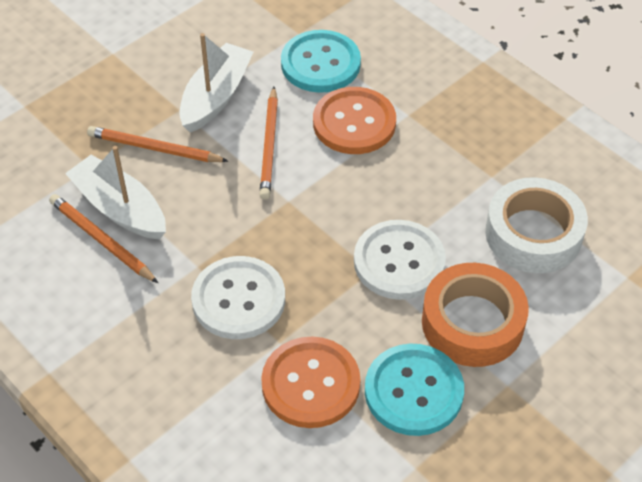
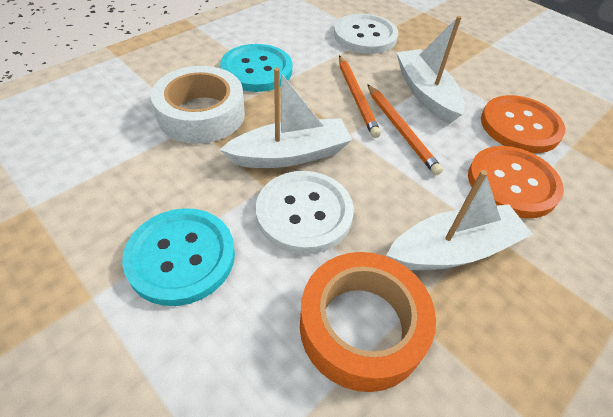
orange pencil: [49,194,158,283] [87,126,229,162] [260,87,278,200] = 3 -> [339,55,381,138] [367,84,443,175] = 2
white boat: [65,146,166,240] [179,33,253,133] = 2 -> [220,67,352,168] [386,170,533,270] [396,16,465,124] = 3

